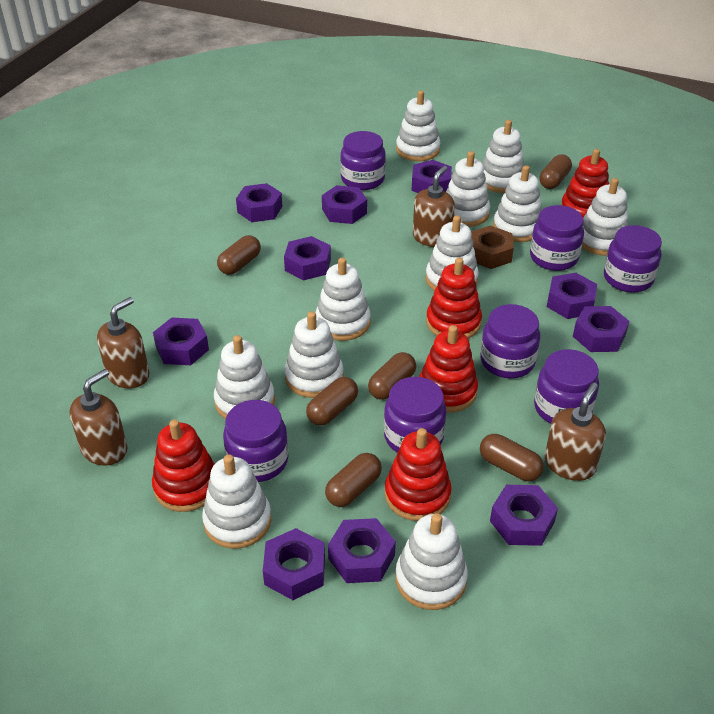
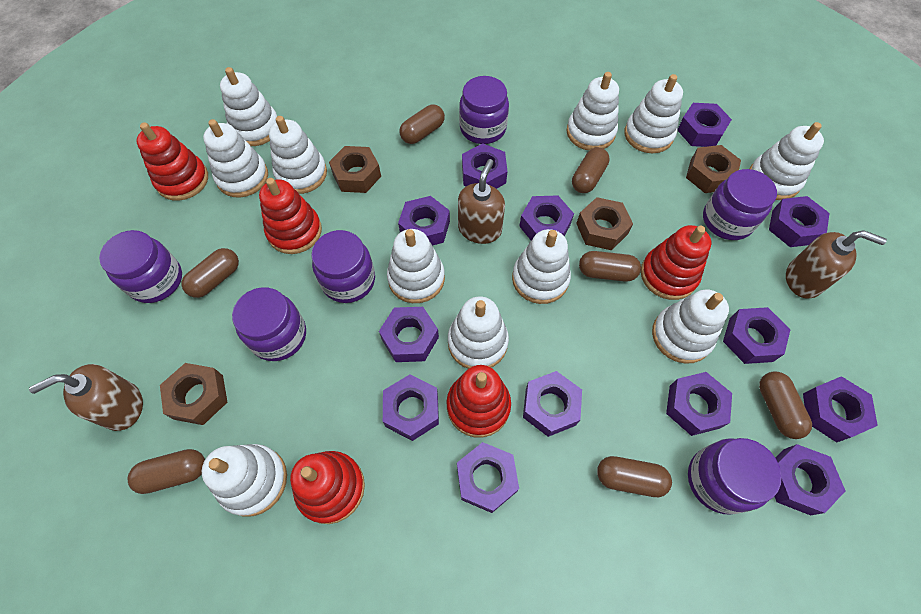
brown capsule: [217,235,261,275] [306,377,358,426] [325,453,382,507] [368,352,416,400] [480,434,544,481] [540,154,572,189] = 6 -> [128,449,205,494] [181,248,239,298] [399,104,445,144] [572,147,610,193] [579,251,641,282] [597,456,672,497] [759,371,812,439] = 7
brown nut: [471,225,514,269] = 1 -> [160,363,227,425] [329,146,381,193] [576,197,633,250] [686,145,741,193] = 4
brown soap dispenser: [69,369,128,466] [97,297,149,388] [413,166,455,247] [545,382,606,481] = 4 -> [29,364,143,431] [458,159,505,244] [786,230,887,299] = 3
purple jar: [223,400,288,482] [340,131,386,190] [384,377,446,453] [480,304,540,378] [530,205,584,271] [534,349,599,424] [604,225,662,293] = 7 -> [99,230,182,303] [232,287,306,361] [311,230,375,303] [459,76,509,144] [688,438,782,515] [703,169,777,240] = 6
purple nut: [153,317,209,365] [236,183,282,222] [263,528,325,600] [284,236,331,280] [322,185,367,224] [328,518,396,583] [412,160,452,193] [490,485,558,546] [547,273,597,319] [573,306,629,352] = 10 -> [379,307,439,362] [383,374,439,441] [398,196,450,246] [457,442,519,513] [462,143,508,189] [519,195,574,240] [523,371,582,437] [666,372,732,436] [677,103,732,147] [723,307,791,364] [769,196,829,247] [774,444,845,515] [803,376,878,442] = 13

